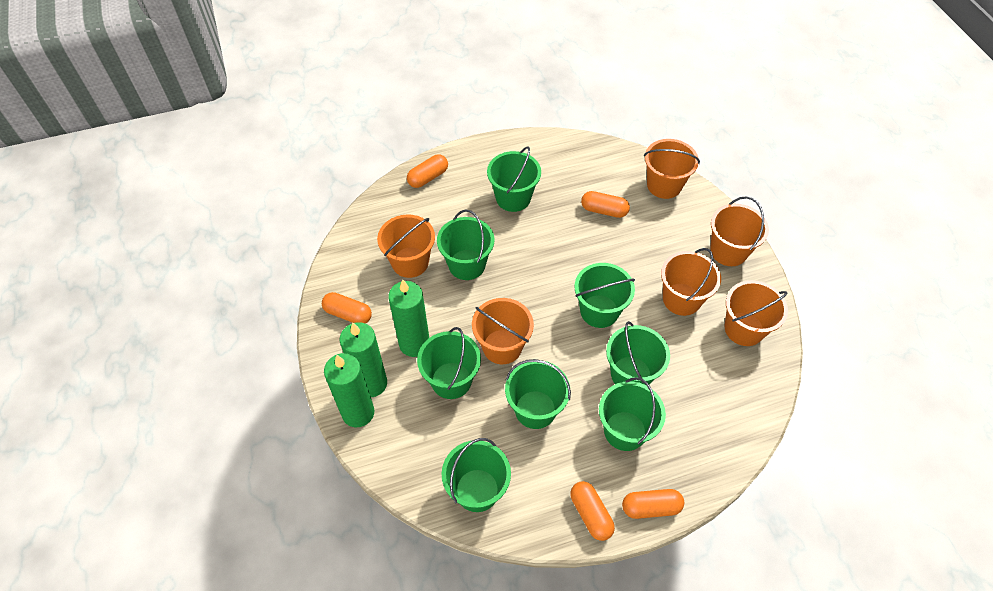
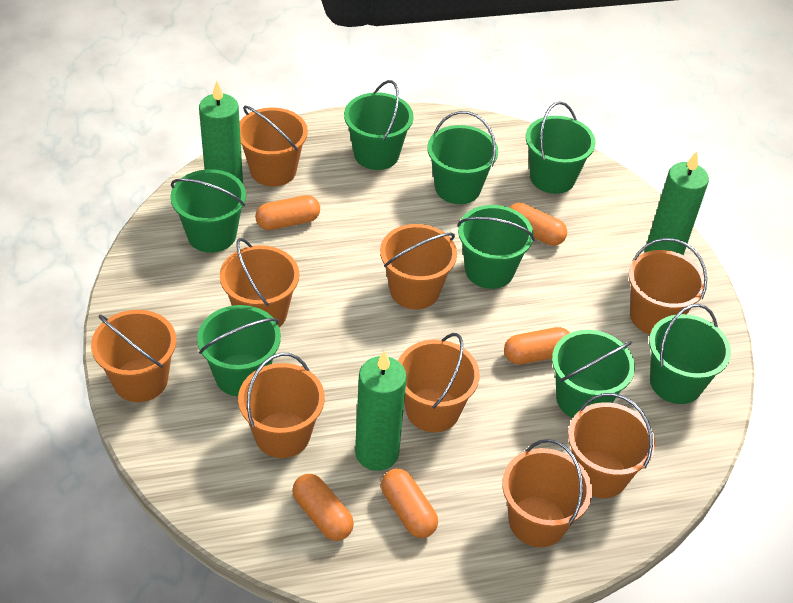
orange bucket: [377,214,435,278] [472,298,534,364] [644,139,700,199] [661,248,721,316] [710,196,769,266] [725,280,788,346] = 6 -> [91,310,176,402] [220,238,299,327] [238,353,325,458] [240,106,308,187] [380,224,457,309] [398,333,480,432] [502,439,592,547] [568,393,655,498] [629,238,707,334] = 9

